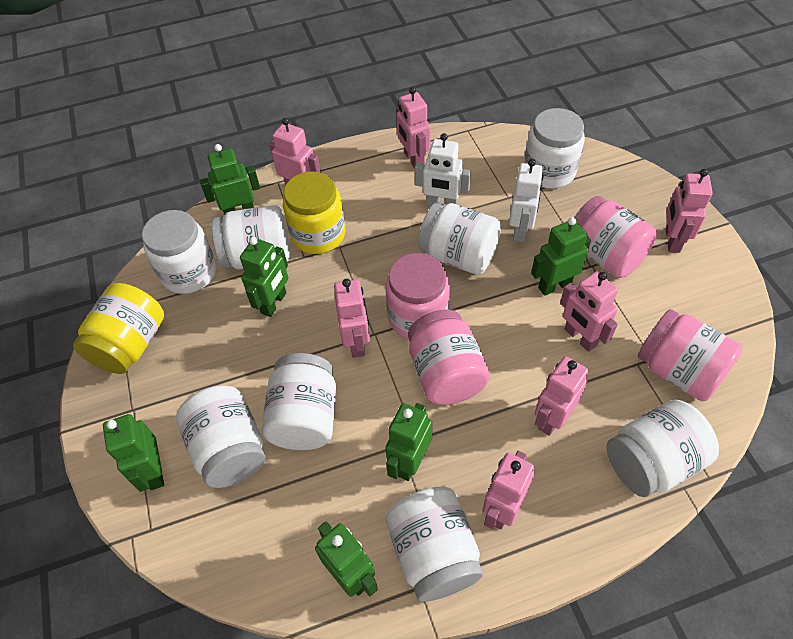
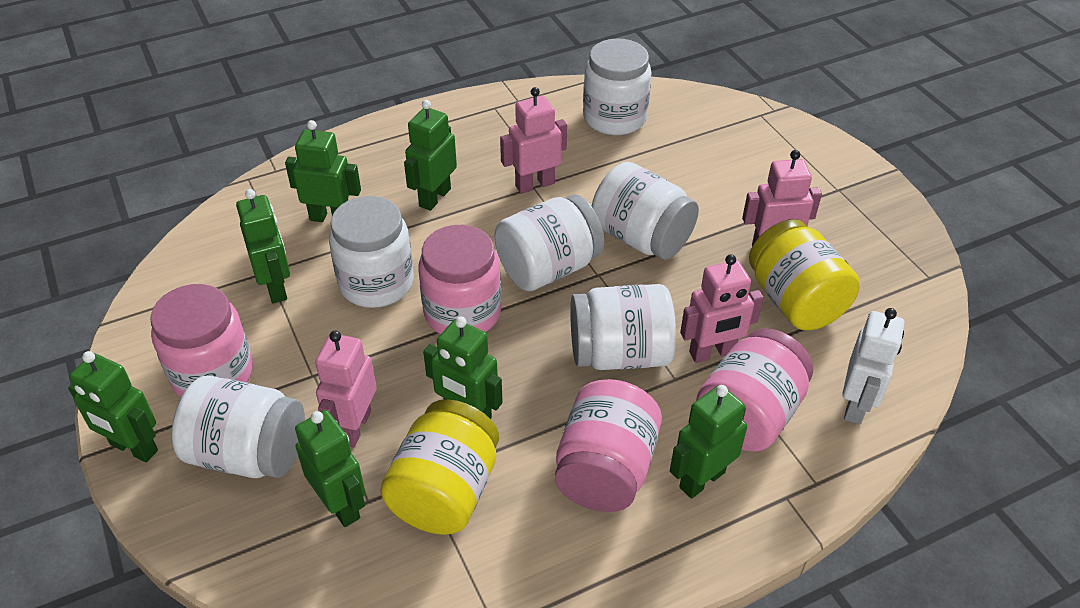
green robot: [103,414,164,492] [200,144,260,215] [240,237,288,317] [315,521,378,597] [385,403,432,481] [531,217,591,296] = 6 -> [68,351,158,462] [236,189,290,303] [285,120,361,222] [295,410,365,527] [404,100,457,211] [423,316,503,419] [670,385,747,499] = 7
pink robot: [269,118,321,186] [334,279,370,358] [396,87,431,169] [483,451,535,530] [535,356,589,436] [560,271,618,352] [665,169,713,253] = 7 -> [315,330,377,447] [500,87,567,194] [680,254,764,363] [742,150,822,246] = 4
white jar: [142,210,216,294] [176,385,265,488] [212,205,290,269] [262,353,336,450] [385,487,483,602] [418,202,501,275] [524,108,585,189] [606,400,719,497] = 8 -> [171,376,305,478] [329,196,414,308] [495,194,604,291] [570,284,676,370] [583,39,652,135] [592,162,699,260] = 6
white robot: [415,133,471,207] [509,159,544,242] = 2 -> [842,308,905,424] = 1

